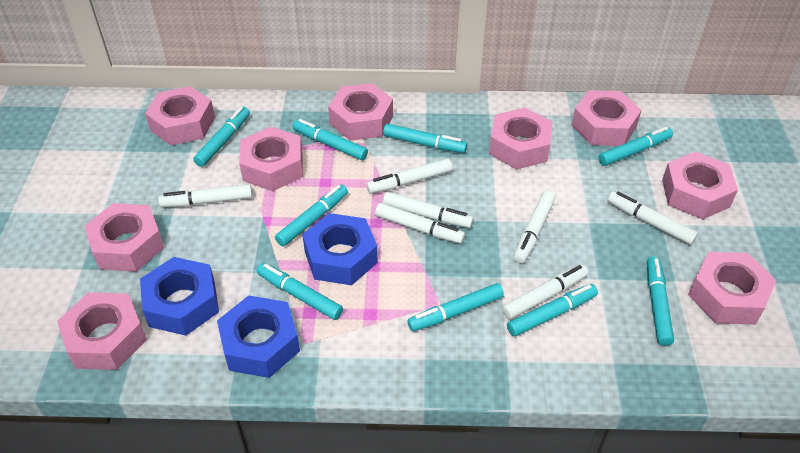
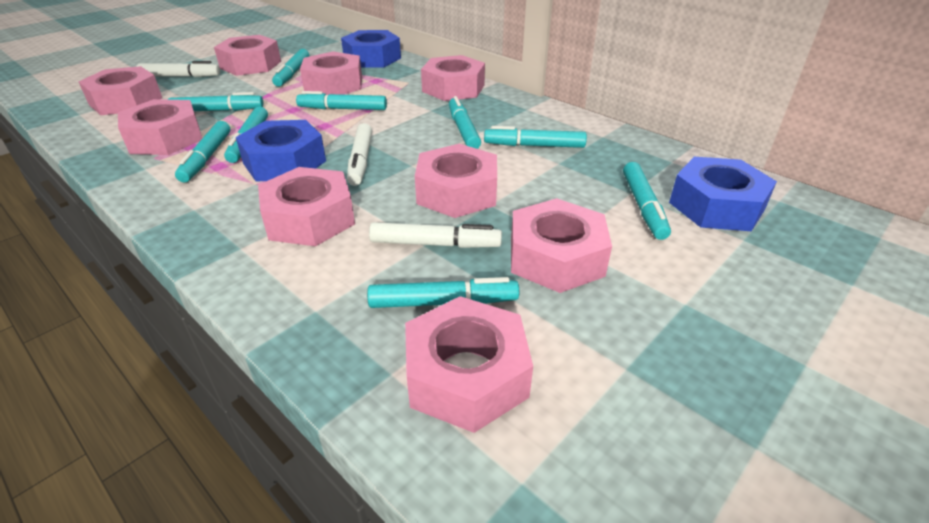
white marker: [158,184,252,207] [366,158,453,194] [375,203,465,244] [383,192,474,228] [502,264,588,320] [514,191,555,263] [607,191,698,245] = 7 -> [136,61,220,77] [347,123,372,186] [369,222,502,248] = 3

